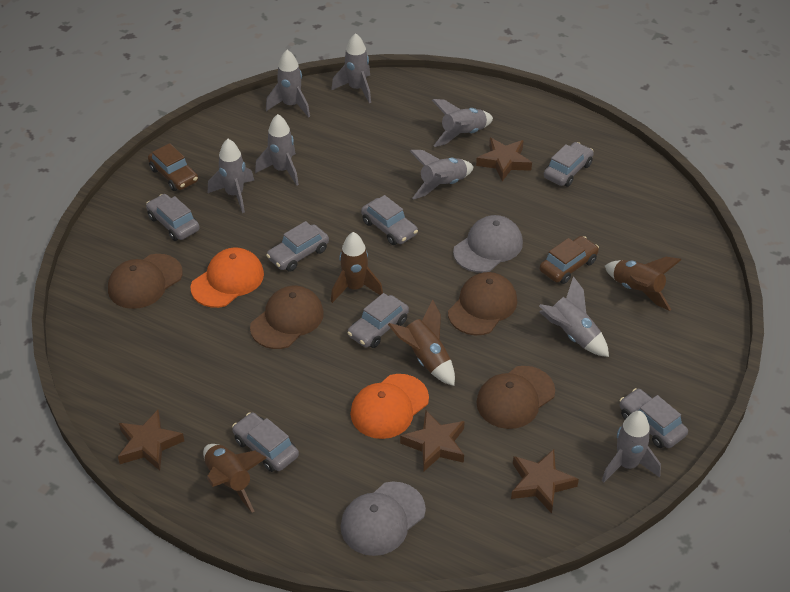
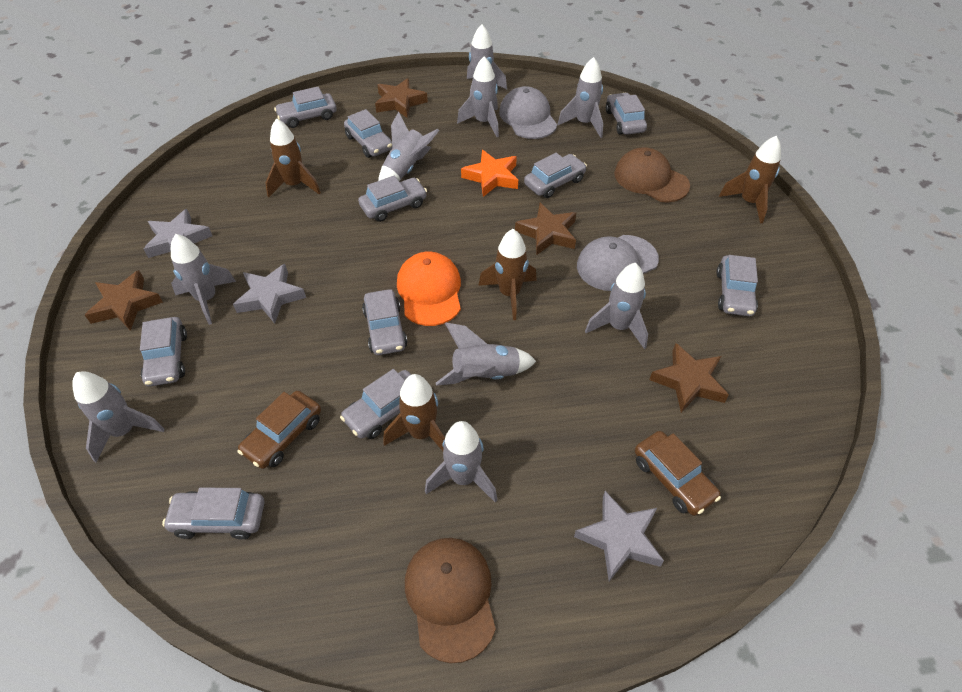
brown cap: [108,254,183,309] [250,286,324,349] [448,272,517,335] [476,366,555,429] = 4 -> [405,538,496,663] [614,147,690,202] = 2
grey car: [146,194,200,241] [232,413,299,472] [266,221,329,272] [347,293,409,348] [361,195,418,245] [544,142,594,187] [620,388,688,448] = 7 -> [140,317,187,387] [162,487,265,539] [274,87,337,128] [340,369,411,439] [344,109,392,158] [358,176,427,222] [362,289,408,355] [524,153,587,198] [606,93,647,135] [716,255,758,316] = 10
grey rocket: [208,139,254,213] [255,114,299,186] [266,50,310,118] [331,33,371,103] [410,150,474,199] [432,99,493,147] [539,276,609,357] [602,411,661,483] = 8 -> [72,371,164,462] [171,234,236,325] [378,111,439,181] [425,421,497,503] [436,323,536,386] [457,57,499,137] [467,24,507,96] [558,57,603,138] [585,263,648,349] = 9
grey star: none = 0 -> [144,209,212,258] [233,264,306,324] [574,491,664,581] = 3
orange cap: [190,247,264,308] [350,374,429,439] = 2 -> [397,252,461,326] = 1
orange star: none = 0 -> [461,150,518,197] = 1

